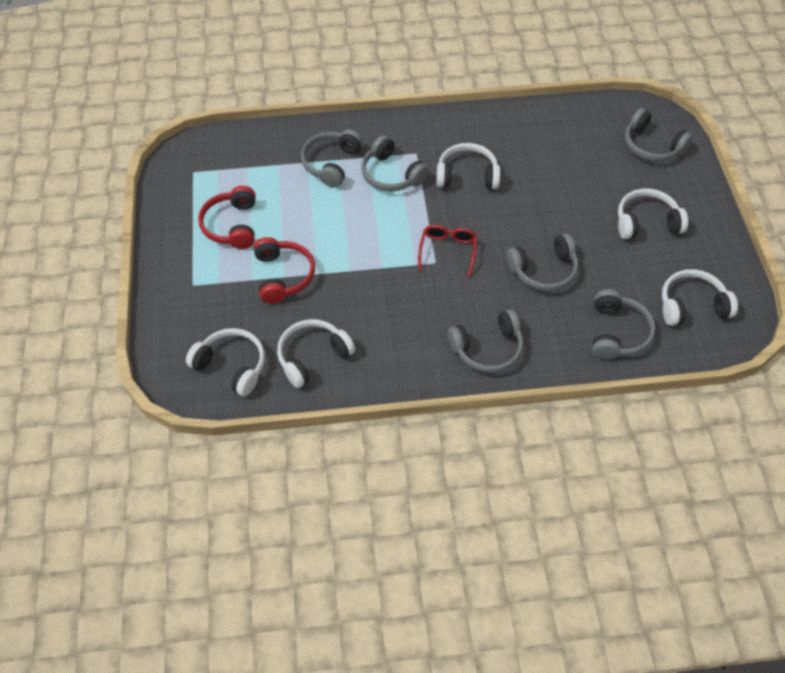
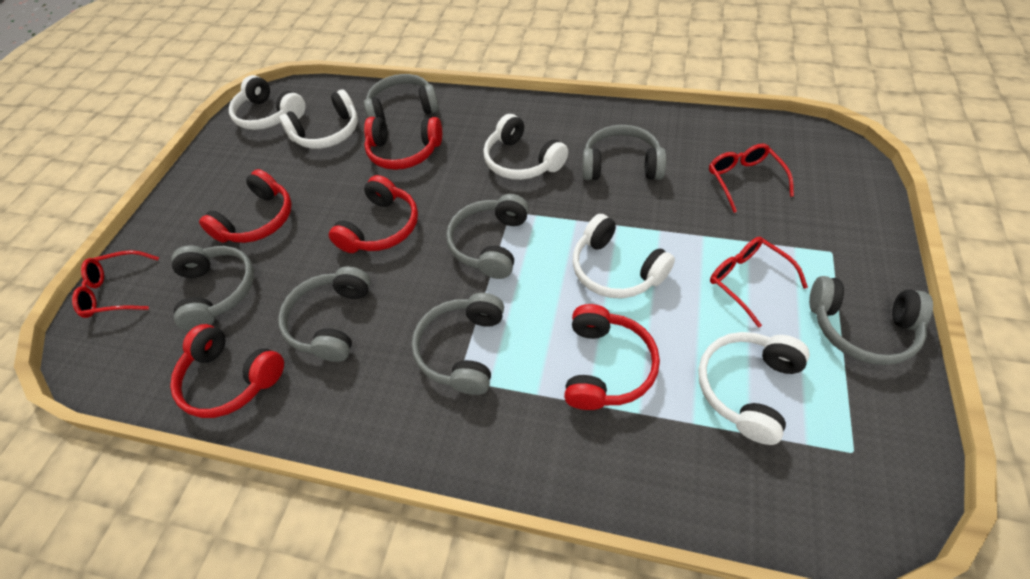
grey headphones: [301,130,363,188] [361,135,429,192] [447,309,523,373] [506,234,578,291] [592,289,656,360] [625,108,693,162] = 6 -> [171,245,254,331] [278,266,371,362] [364,74,439,121] [412,293,504,395] [446,194,529,279] [582,125,666,180] [809,276,933,365] = 7
red glasses: [418,225,477,277] = 1 -> [72,250,159,318] [709,143,794,213] [710,237,808,328] = 3
red headphones: [198,186,256,249] [254,237,315,304] = 2 -> [170,324,284,418] [199,169,292,243] [329,175,418,253] [364,117,442,170] [564,304,660,410] = 5

